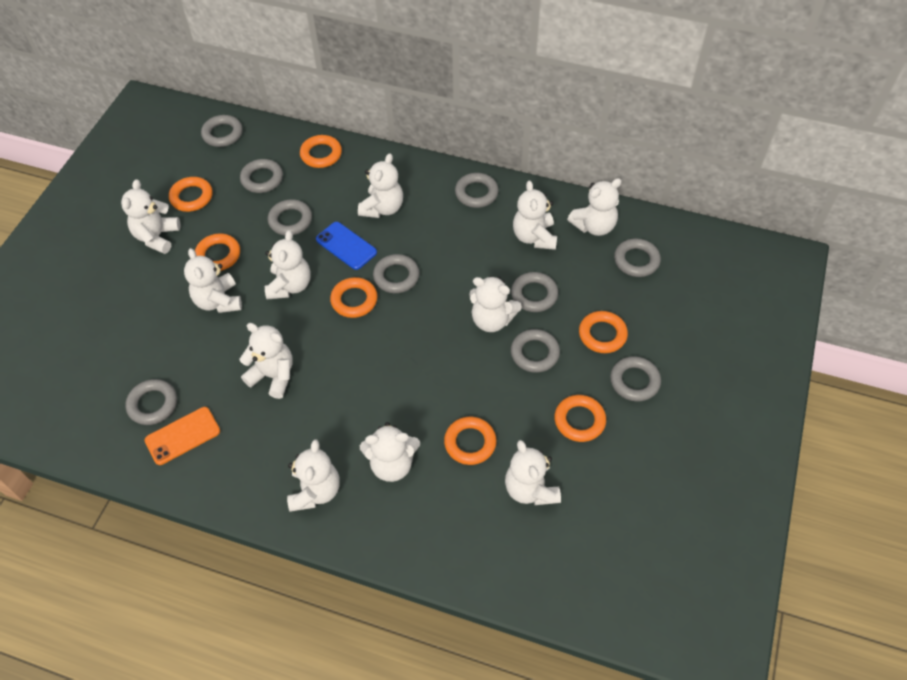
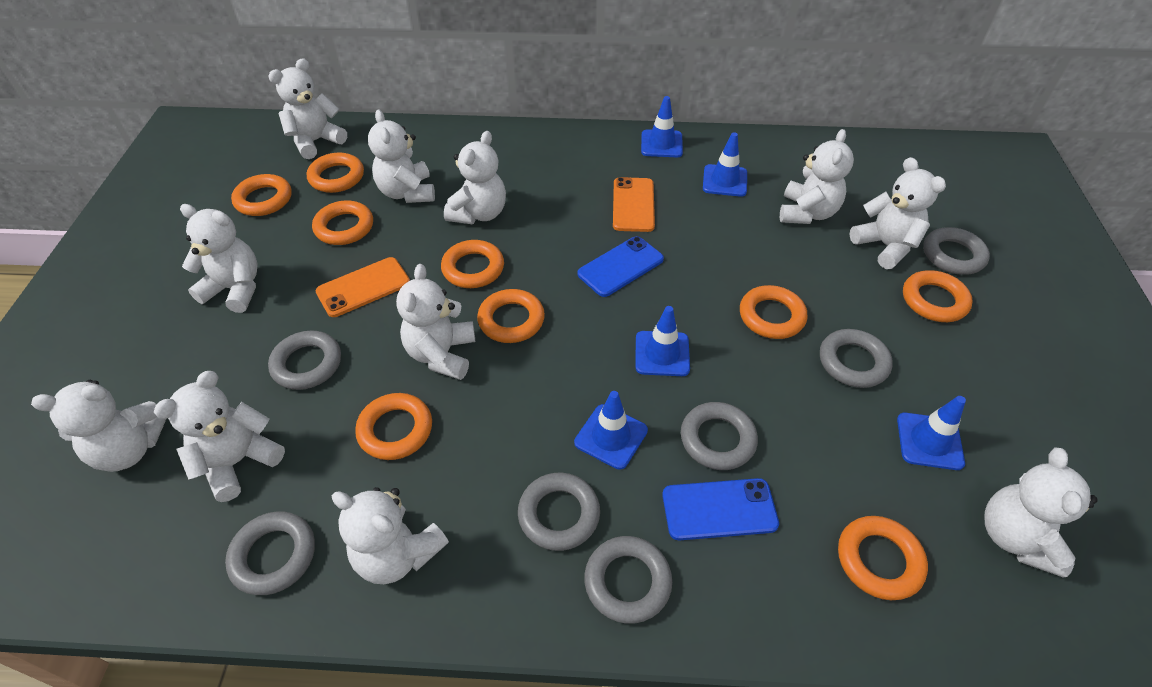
blue phone: [316,222,377,270] = 1 -> [577,236,664,297] [662,478,779,540] = 2
blue traffic cone: none = 0 -> [574,391,648,469] [636,306,690,376] [641,96,683,157] [703,132,747,197] [897,396,966,470] = 5
grey ring: [125,379,177,425] [201,115,243,147] [240,159,283,193] [268,199,312,236] [373,254,419,293] [455,173,498,208] [511,272,558,312] [511,329,560,373] [610,356,661,401] [614,238,661,277] = 10 -> [225,512,315,595] [268,330,341,390] [518,473,600,551] [584,536,672,624] [681,402,758,470] [820,329,893,388] [923,227,990,275] = 7
orange phone: [145,407,220,465] = 1 -> [316,257,410,317] [613,177,655,232] = 2
orange ring: [169,177,213,212] [195,233,240,271] [300,135,342,168] [330,277,378,318] [444,417,497,465] [554,395,606,442] [579,311,628,353] = 7 -> [231,174,292,216] [307,153,364,193] [312,200,373,245] [355,393,432,460] [441,240,504,288] [477,289,545,343] [740,285,807,339] [838,516,928,600] [903,270,973,322] = 9

